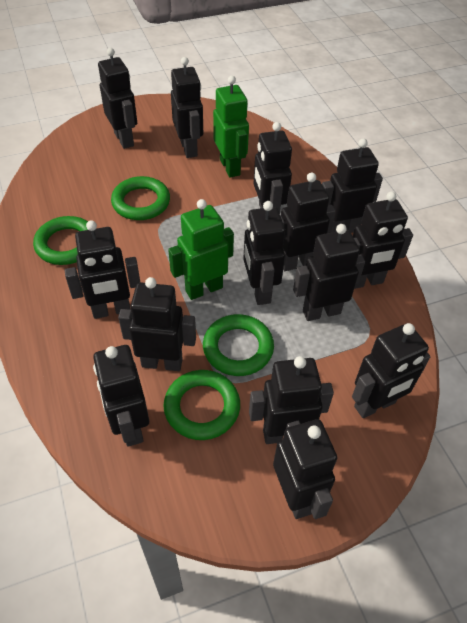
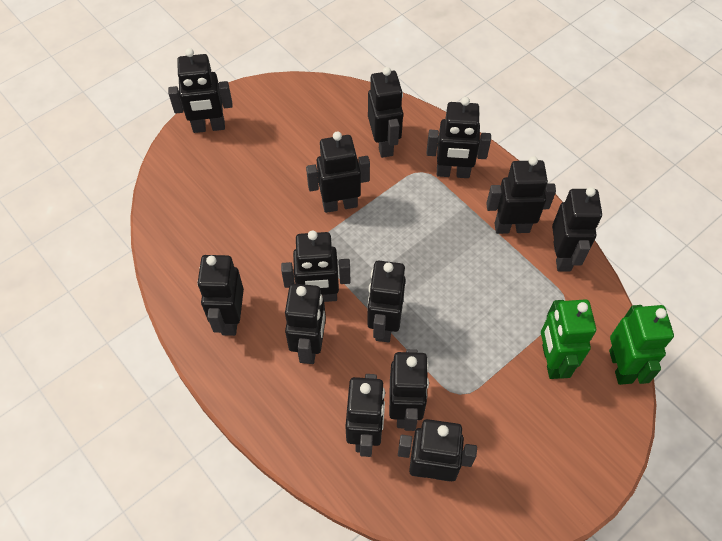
black robot: [65,220,140,319] [93,345,149,447] [98,48,137,149] [118,277,196,371] [171,57,203,158] [243,201,285,305] [249,356,334,444] [253,122,292,213] [273,419,337,519] [281,172,336,271] [293,224,365,321] [322,138,383,233] [352,323,430,418] [353,192,413,289] = 14 -> [168,48,233,133] [197,255,244,336] [281,230,351,302] [285,284,326,364] [306,131,370,213] [345,374,385,457] [367,261,406,342] [368,67,403,158] [389,349,429,431] [398,419,477,481] [427,97,491,178] [486,156,556,234] [552,187,602,271] = 13
green ring: [33,216,88,265] [111,176,170,220] [164,370,240,440] [203,314,274,376] = 4 -> none = 0

